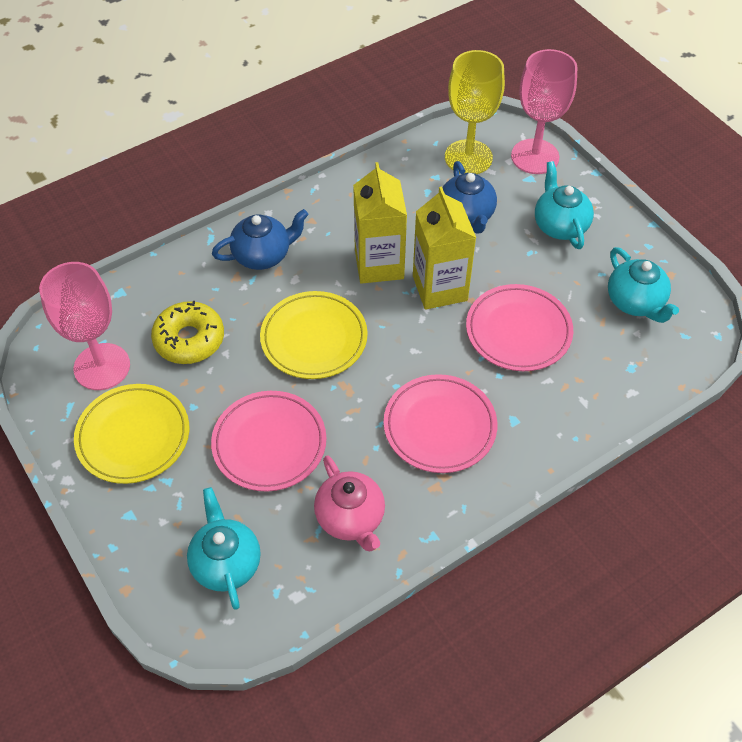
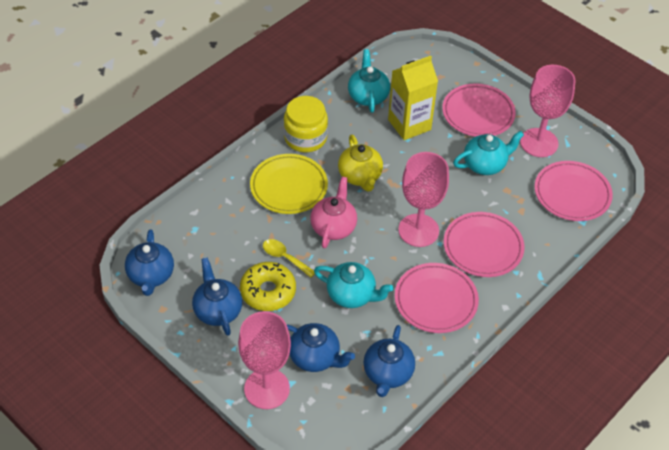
blue teapot: [212,209,308,270] [442,161,497,234] = 2 -> [125,229,174,296] [192,257,242,336] [286,323,355,372] [363,325,415,397] = 4
pink goblet: [39,262,130,390] [511,49,578,174] = 2 -> [238,311,291,409] [398,152,449,247] [520,65,576,157] = 3
pink plate: [211,391,327,492] [384,374,497,473] [466,284,573,371] = 3 -> [395,263,479,333] [442,83,516,137] [443,212,525,277] [534,161,613,221] = 4
yellow carton: [353,162,407,284] [413,187,476,310] = 2 -> [388,56,438,140] = 1
yellow goblet: [445,50,505,174] = 1 -> none = 0
yellow jar: none = 0 -> [284,96,328,152] = 1
yellow plate: [74,384,189,484] [260,291,368,379] = 2 -> [250,154,328,214] = 1
yellow spoon: none = 0 -> [263,239,315,278] = 1
yellow teapot: none = 0 -> [338,135,383,192] = 1

